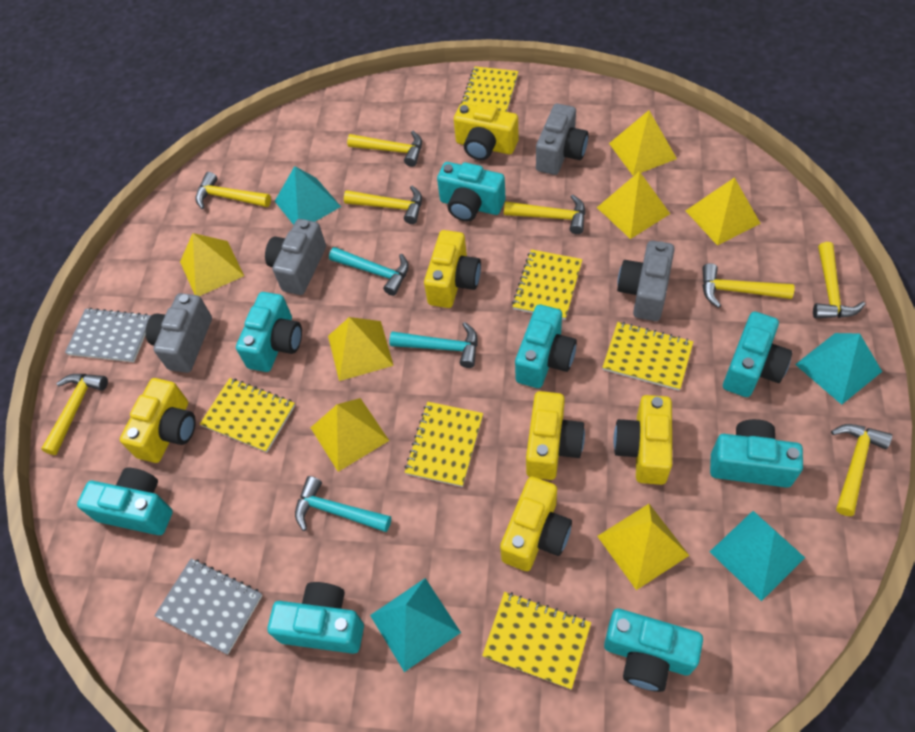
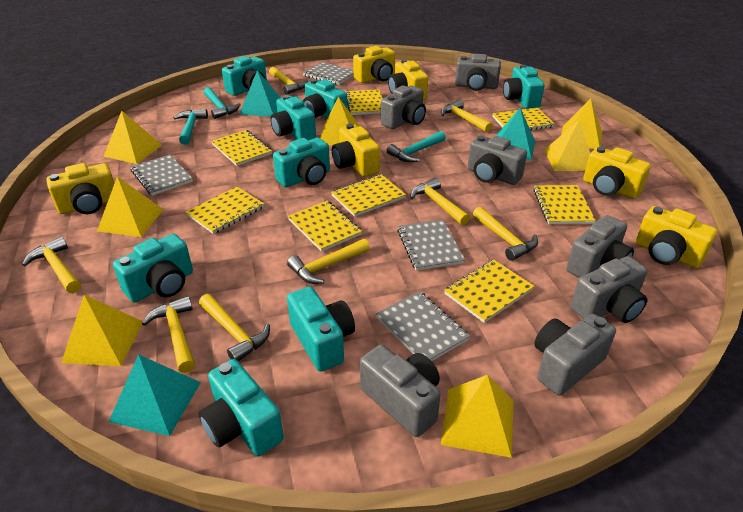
grey camera: [146,293,212,373] [265,219,326,295] [536,104,589,175] [617,241,675,321] = 4 -> [360,345,441,437] [381,85,426,129] [455,54,501,91] [468,135,527,185] [534,314,616,396] [566,215,634,278] [571,256,647,323] = 7
grey notebook: [65,308,151,362] [154,559,262,654] = 2 -> [130,154,193,196] [303,62,354,85] [376,291,470,361] [397,220,465,271] = 4
turquoise pyramid: [275,166,341,225] [370,578,461,672] [710,511,805,601] [795,333,882,405] = 4 -> [109,354,201,436] [239,70,281,117] [496,108,535,160] = 3
yellow notebook: [200,378,295,452] [405,402,483,487] [461,67,518,112] [482,592,591,689] [512,249,583,320] [602,322,693,391] = 6 -> [186,187,264,234] [211,130,272,166] [288,201,362,252] [331,174,406,217] [346,89,383,115] [444,260,535,323] [492,108,555,130] [533,185,596,224] = 8

